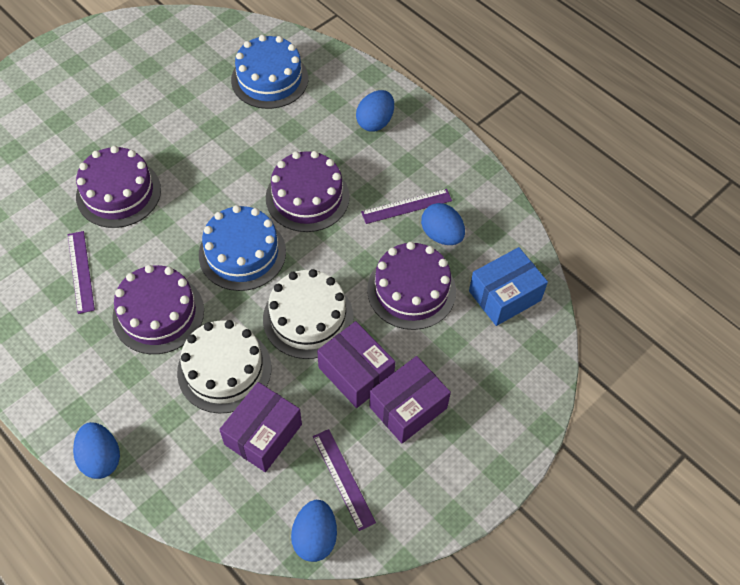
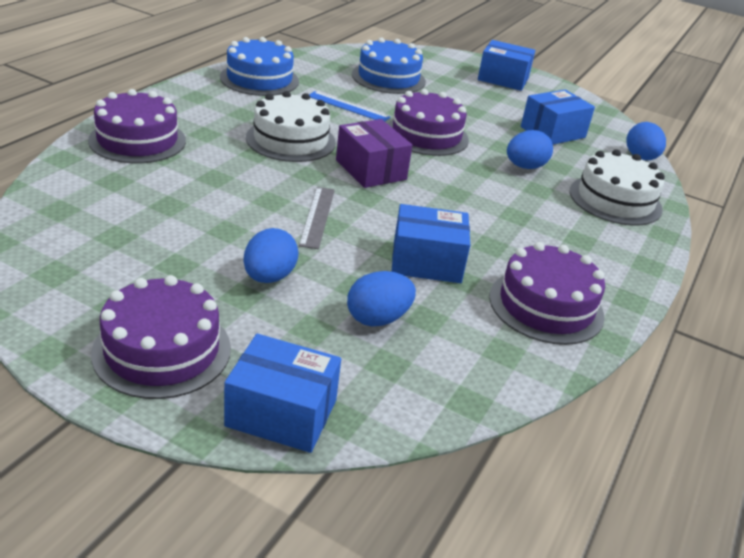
blue box: [469,247,548,326] = 1 -> [224,334,341,453] [392,204,470,283] [478,40,535,91] [521,90,595,145] = 4
blue ruler: none = 0 -> [309,91,391,121] = 1
grey ruler: none = 0 -> [299,187,335,249] = 1
purple box: [219,382,302,472] [317,321,395,408] [369,356,451,443] = 3 -> [336,119,412,188] = 1
purple ruler: [68,231,95,314] [313,429,376,531] [361,189,452,224] = 3 -> none = 0

